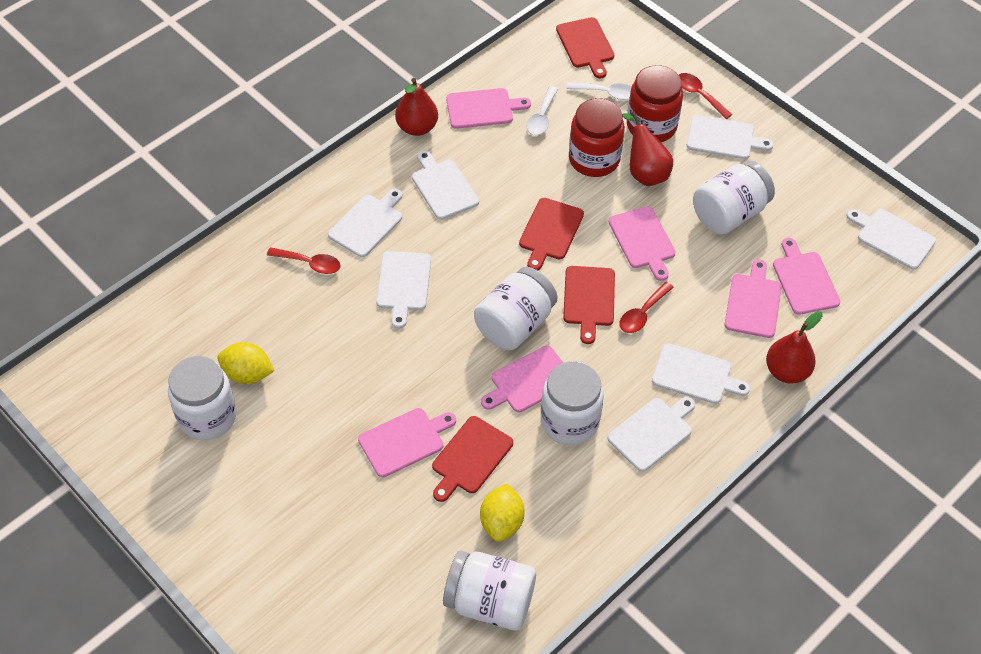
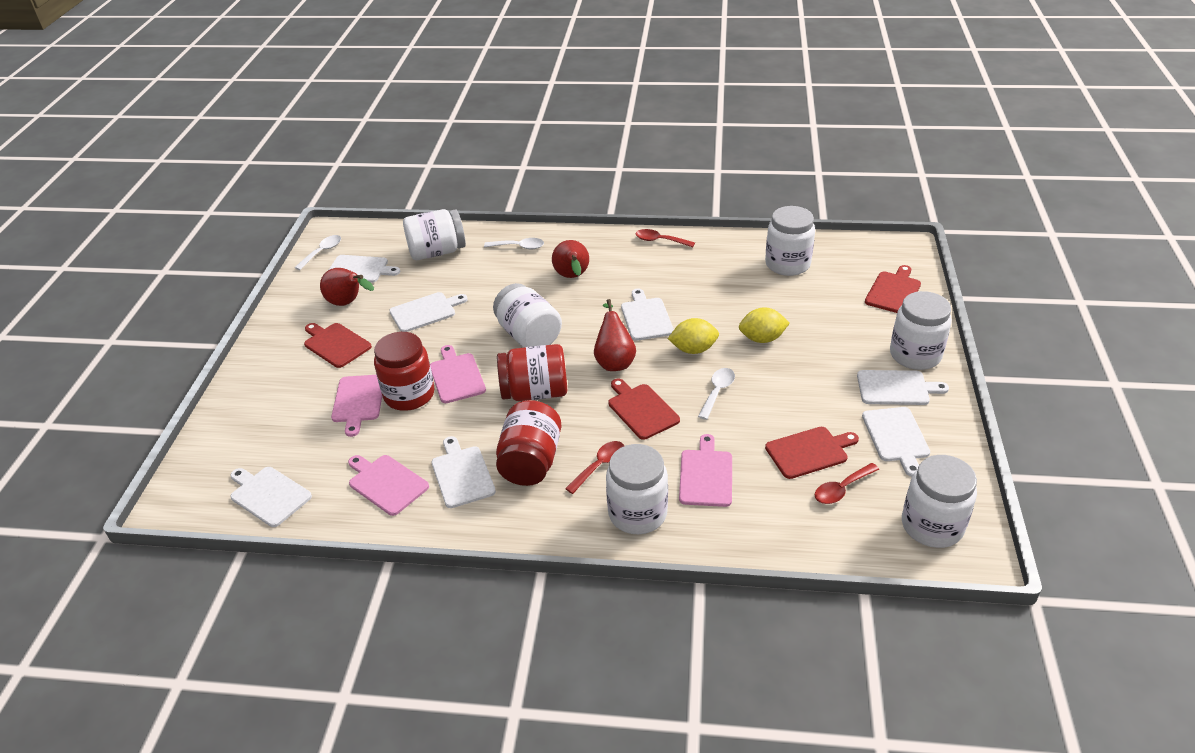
pink cutting board: [358,408,456,477] [446,88,531,129] [481,346,563,412] [609,206,675,281] [724,259,782,338] [773,238,840,315] = 6 -> [331,375,382,437] [348,455,429,516] [430,345,486,403] [679,434,732,507] = 4
red jar: [569,98,625,177] [627,65,683,142] = 2 -> [374,332,434,411] [496,400,562,486] [497,344,567,401] = 3
white jar: [168,356,237,440] [443,550,536,631] [474,267,557,350] [541,361,604,445] [693,161,775,235] = 5 -> [403,209,466,260] [493,283,562,348] [606,444,668,534] [765,206,815,276] [890,291,952,370] [902,455,977,548] = 6
white spoon: [526,86,558,135] [566,82,632,100] = 2 -> [294,235,341,270] [484,238,544,249] [698,368,735,420] = 3

